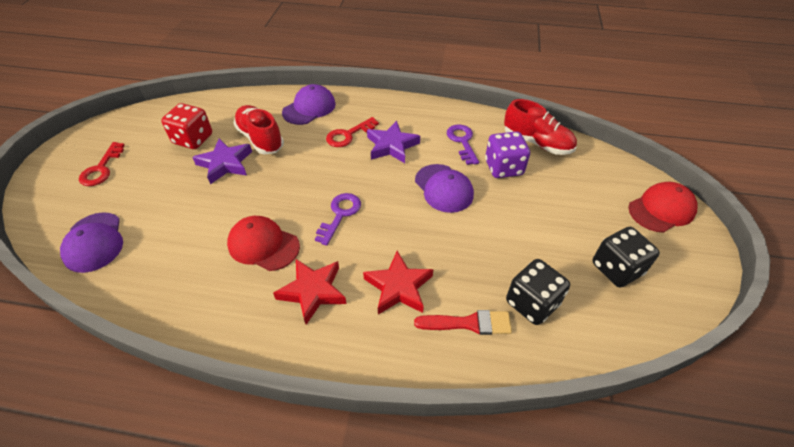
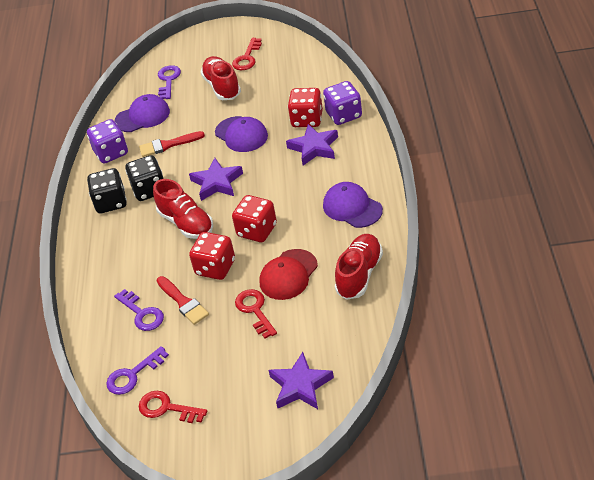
purple dice: [485,131,530,178] = 1 -> [87,119,128,164] [323,81,362,125] = 2
purple key: [315,193,361,246] [447,124,479,165] = 2 -> [106,346,169,395] [114,289,164,331] [158,65,181,99] = 3
purple star: [192,139,252,184] [367,121,420,163] = 2 -> [189,158,243,201] [268,352,334,409] [286,124,338,165] = 3
red brush: [414,310,512,335] = 1 -> [139,131,205,157] [156,276,209,325] = 2
red cap: [227,216,300,271] [628,182,698,233] = 2 -> [259,249,318,300] = 1
red dice: [161,103,212,149] = 1 -> [189,232,235,280] [232,195,277,242] [288,88,323,127] = 3
red key: [79,142,125,186] [326,117,379,147] = 2 -> [139,391,207,423] [232,38,262,70] [235,289,277,339] = 3
red shoe: [233,105,284,155] [504,99,577,155] = 2 -> [153,179,213,239] [200,56,241,100] [335,234,383,300] = 3
red star: [273,259,347,325] [363,251,433,315] = 2 -> none = 0

